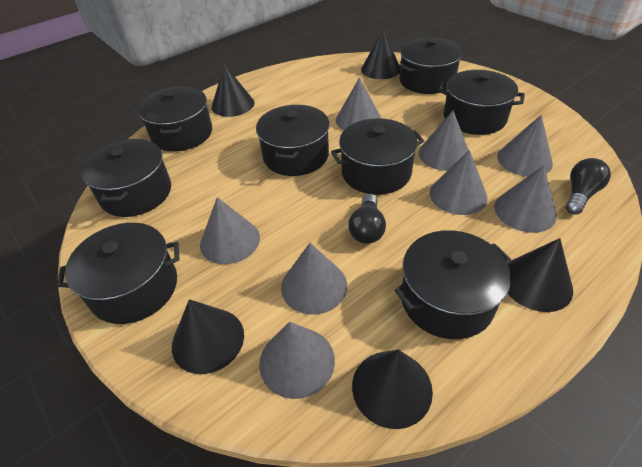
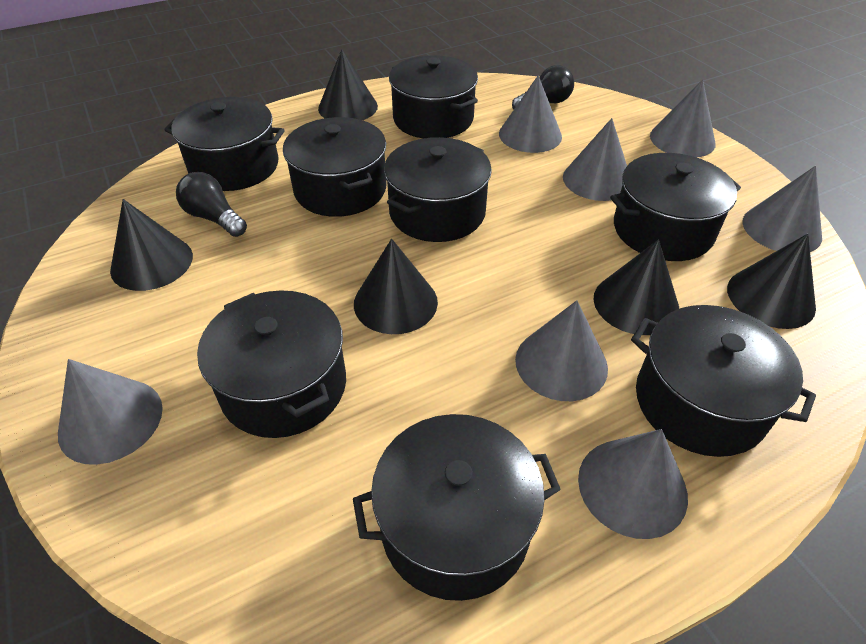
grey cone: [200,197,260,264] [259,322,335,399] [281,243,347,315] [336,77,381,130] [418,110,469,171] [430,150,488,215] [494,165,557,233] [497,115,553,177] = 8 -> [58,359,163,465] [499,75,562,153] [515,300,608,401] [563,118,627,201] [578,429,688,539] [650,80,716,157] [742,166,822,252] = 7

